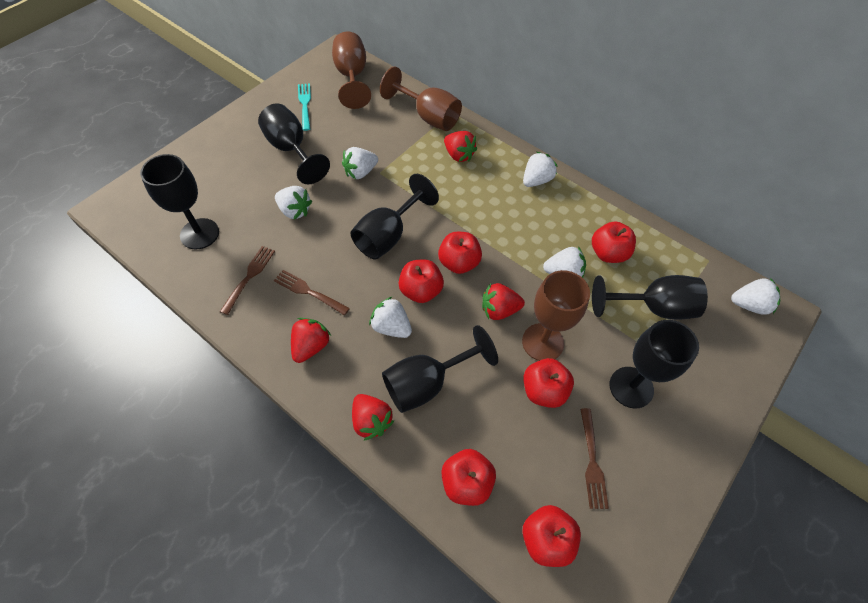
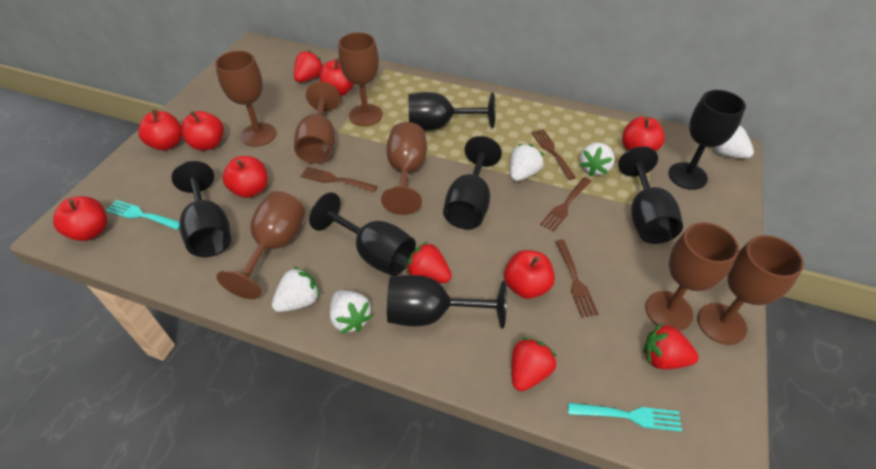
black goblet: [140,154,219,249] [258,104,330,184] [350,174,439,260] [382,325,498,413] [592,275,708,320] [610,320,699,408] = 6 -> [171,161,231,257] [309,192,416,276] [387,275,507,329] [408,92,496,130] [443,136,502,229] [618,146,683,244] [668,90,746,190] = 7
brown fork: [220,246,275,315] [274,270,350,315] [580,408,609,509] = 3 -> [301,167,378,192] [531,129,576,180] [540,177,591,232] [555,240,598,318] = 4
brown goblet: [332,31,371,109] [380,67,462,131] [522,270,590,361] = 3 -> [215,51,276,147] [217,191,305,299] [294,82,340,164] [338,32,383,126] [381,122,427,215] [645,222,739,331] [697,235,804,345] = 7
red apple: [398,259,444,303] [438,232,482,274] [441,449,496,506] [522,505,581,567] [523,358,574,408] [592,221,636,263] = 6 -> [53,196,107,241] [138,110,182,150] [181,111,224,150] [222,156,268,198] [319,58,354,96] [504,250,555,299] [622,117,665,151] = 7
turquoise fork: [298,83,311,131] = 1 -> [106,200,180,230] [568,403,682,432] = 2
white strawberry: [275,186,312,219] [342,147,378,179] [369,296,412,338] [523,152,557,187] [543,246,586,278] [731,278,780,315] = 6 -> [272,267,320,312] [330,290,373,334] [510,144,544,181] [580,142,615,176] [713,126,754,158] = 5

